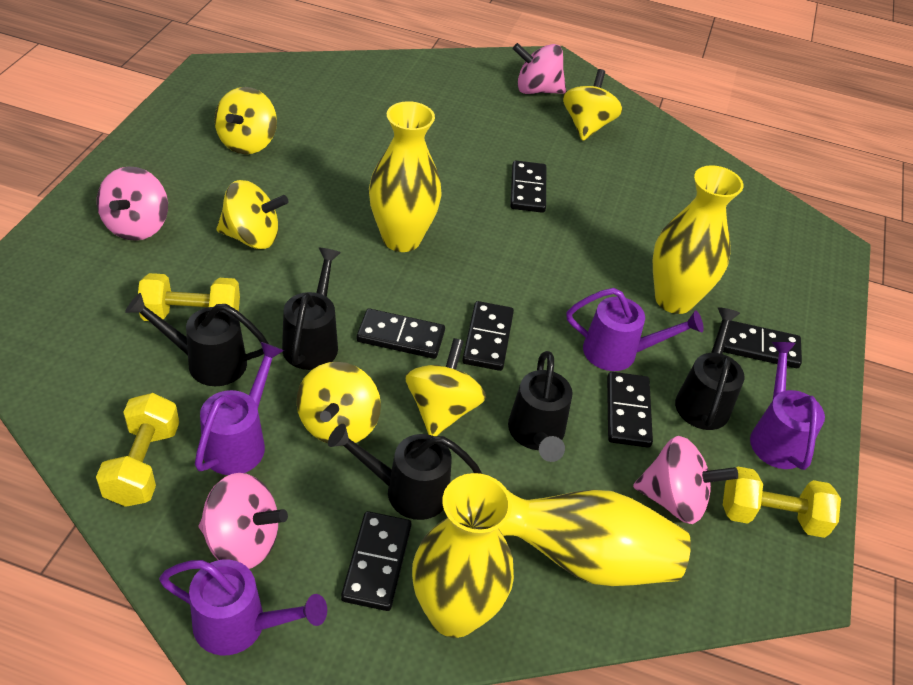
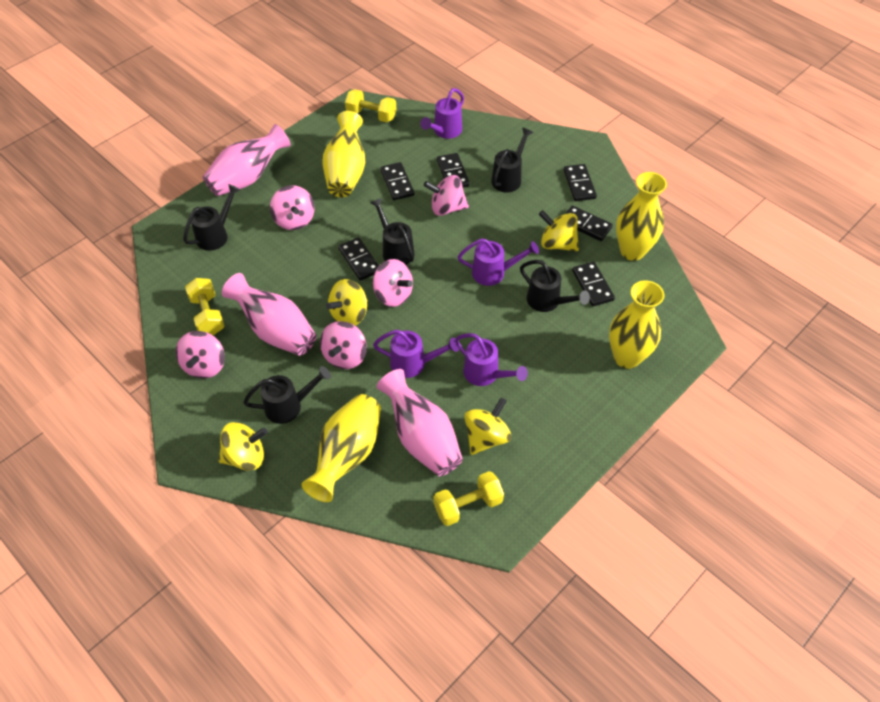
pink spinning top: [97,166,168,241] [199,473,288,569] [513,43,566,94] [633,436,738,524] = 4 -> [176,331,225,378] [270,185,315,230] [320,321,367,369] [373,259,413,307] [424,175,469,216] = 5
pink vase: none = 0 -> [203,124,291,196] [222,273,317,356] [376,369,463,476] = 3
yellow spinning top: [214,87,277,154] [216,180,288,249] [297,362,381,446] [405,338,486,436] [563,69,622,141] = 5 -> [219,422,268,471] [326,279,367,326] [464,398,512,455] [539,210,579,251] = 4

